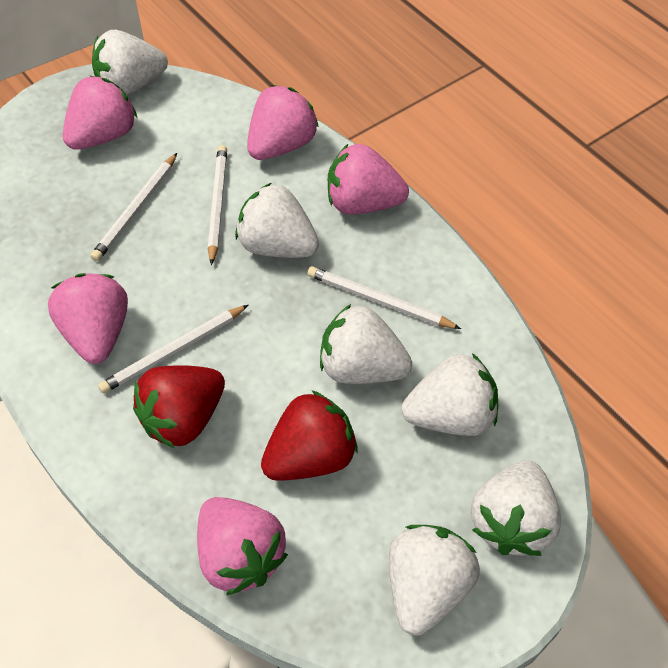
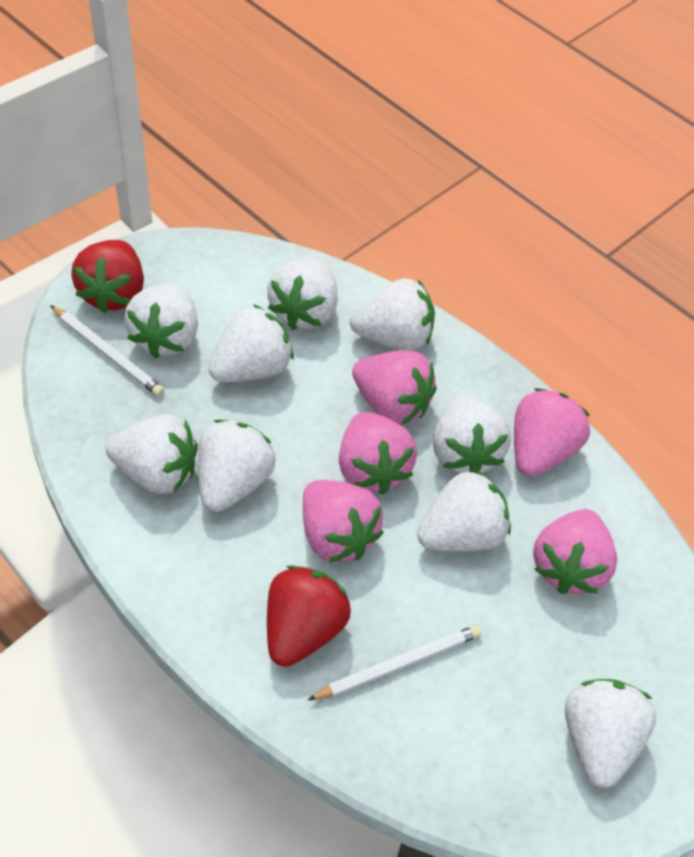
white pencil: [90,153,177,261] [98,305,248,394] [208,145,227,265] [307,266,461,329] = 4 -> [50,305,164,397] [308,625,482,700] = 2
white strawberry: [92,30,168,95] [235,183,319,258] [320,304,412,384] [389,525,480,636] [402,353,498,436] [471,460,561,556] = 6 -> [106,414,198,495] [125,283,198,358] [198,420,275,512] [208,304,294,382] [267,259,337,330] [350,278,435,351] [417,469,511,551] [433,395,511,473] [565,679,656,788] = 9

